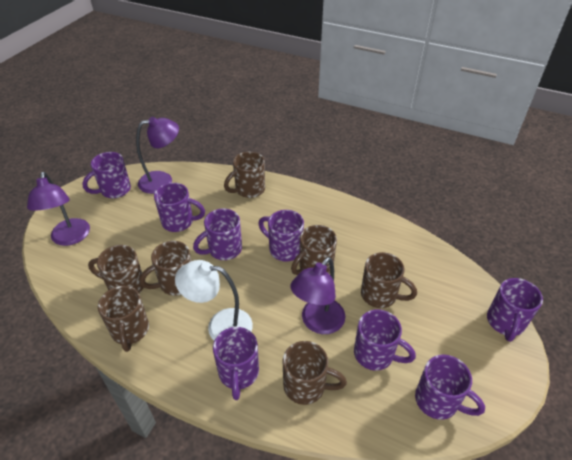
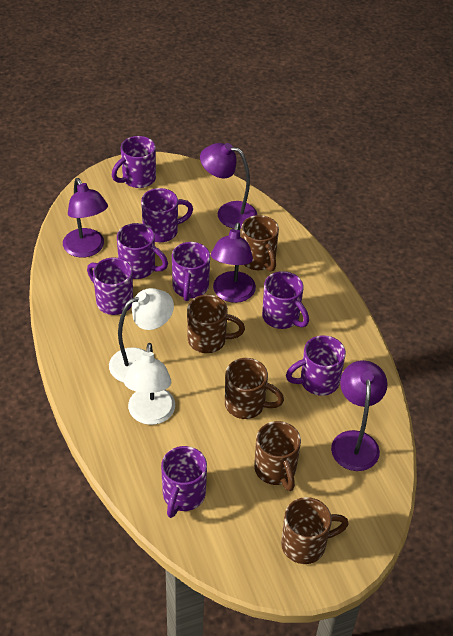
brown mug: [88,245,143,293] [98,286,149,352] [140,241,192,295] [224,151,265,198] [283,341,347,405] [291,225,337,275] [361,252,417,308] = 7 -> [187,295,245,353] [225,358,284,419] [241,215,279,272] [254,421,301,491] [281,497,348,564] = 5
purple lamp: [27,172,90,246] [136,117,179,194] [290,257,345,334] = 3 -> [63,178,108,258] [200,143,257,229] [211,223,256,303] [331,360,388,471] = 4
white lamp: [175,260,253,341] = 1 -> [109,288,174,383] [124,343,175,425] = 2

